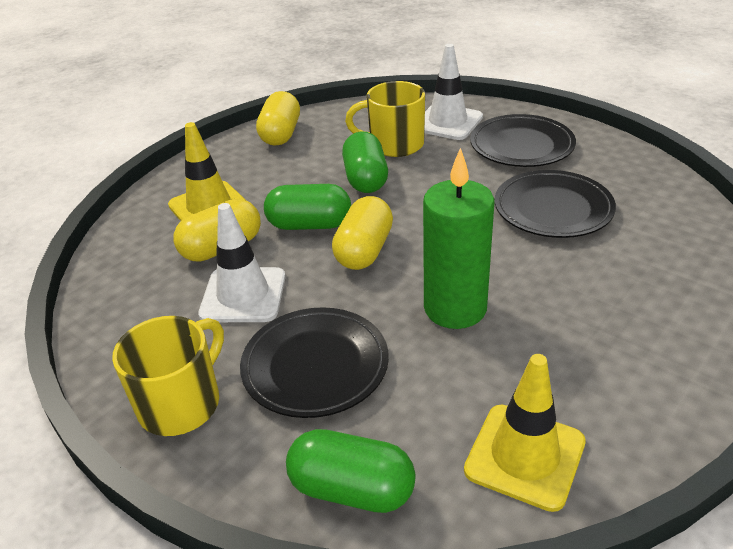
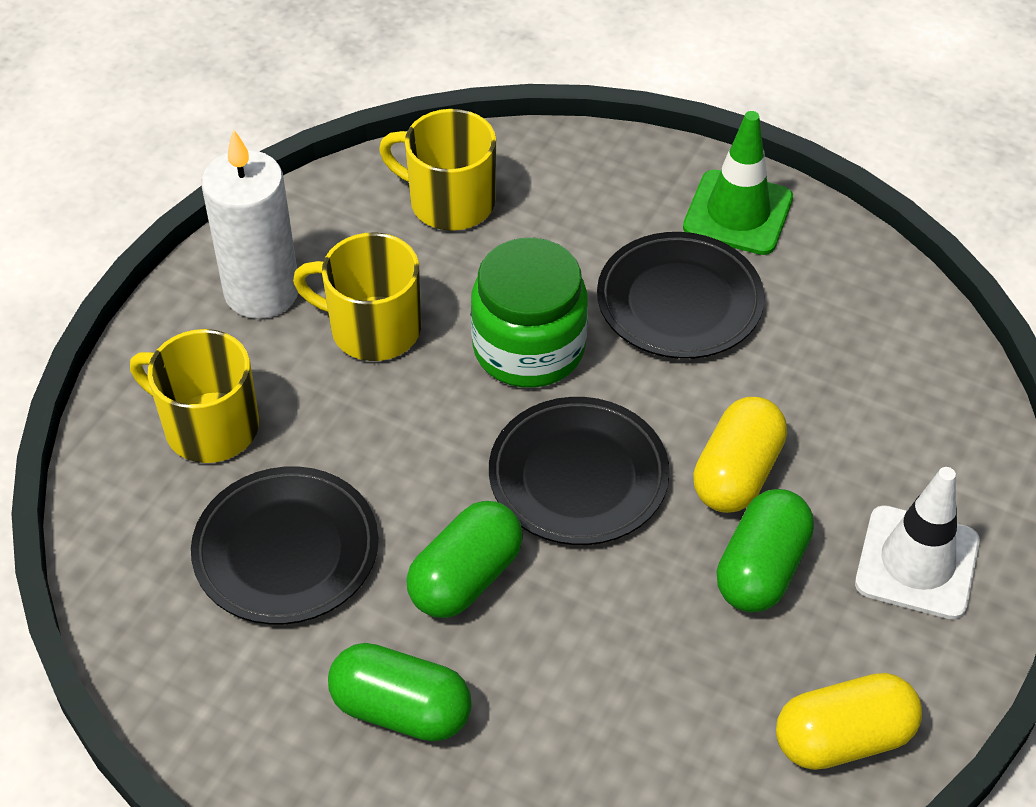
green candle: [423,148,494,329] = 1 -> none = 0
green jar: none = 0 -> [471,238,588,388] = 1
green traffic cone: none = 0 -> [683,111,793,255] = 1
white candle: none = 0 -> [202,129,298,319] = 1
white traffic cone: [198,203,286,322] [424,44,483,140] = 2 -> [855,467,980,619] = 1
yellow capsule: [174,199,261,262] [256,91,300,146] [332,196,393,270] = 3 -> [693,397,787,513] [776,673,922,770] = 2
yellow mug: [112,316,224,436] [345,81,425,157] = 2 -> [130,329,259,463] [293,232,421,361] [379,109,496,231] = 3
yellow traffic cone: [168,122,247,221] [464,354,586,512] = 2 -> none = 0

